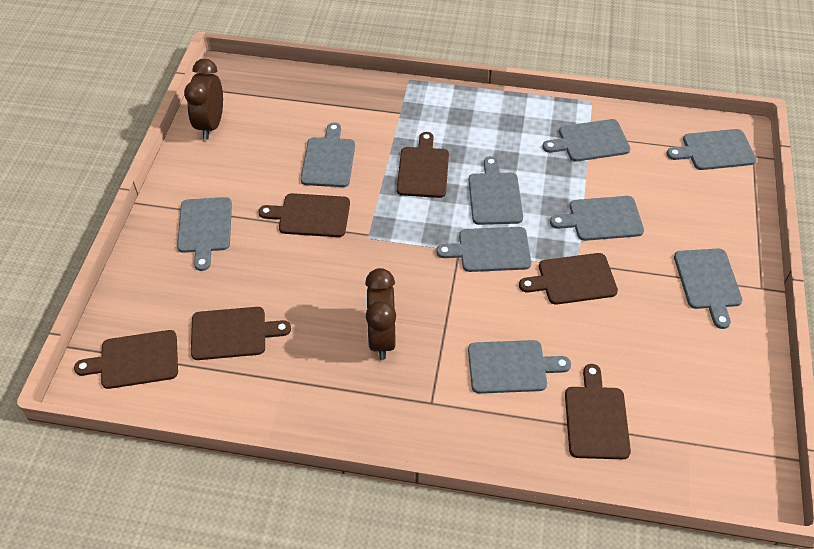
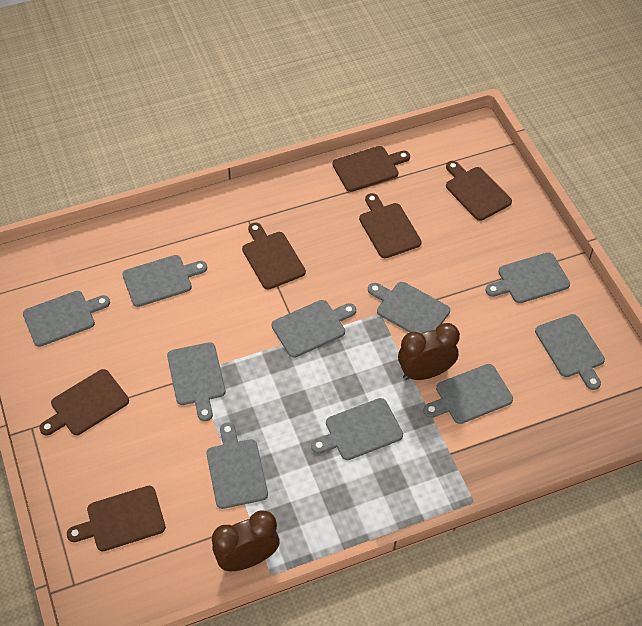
grey cutting board: [177,197,232,271] [301,122,355,187] [436,227,531,272] [468,156,523,225] [468,340,571,394] [543,119,630,162] [550,196,644,241] [667,129,757,170] [674,249,743,329] = 9 -> [23,291,110,347] [122,255,207,307] [167,342,226,421] [206,422,268,509] [272,300,356,358] [311,398,403,460] [368,282,450,333] [423,364,513,424] [485,252,570,303] [535,314,605,390] = 10

